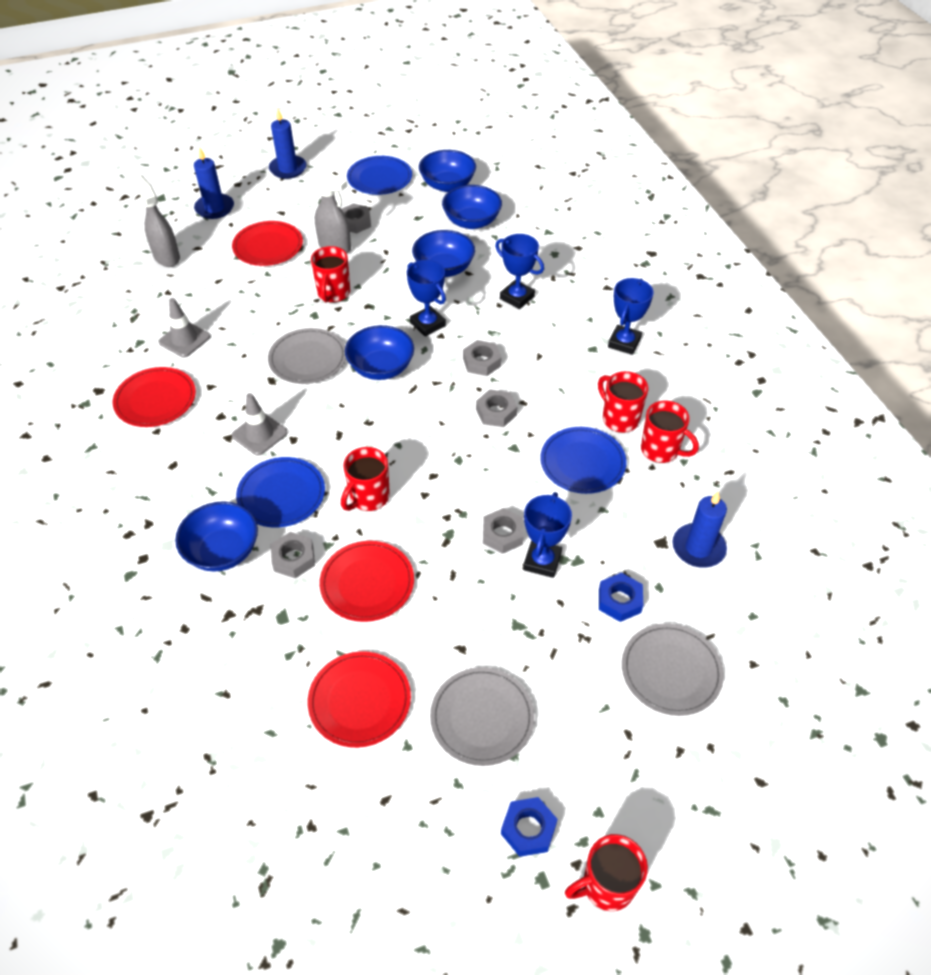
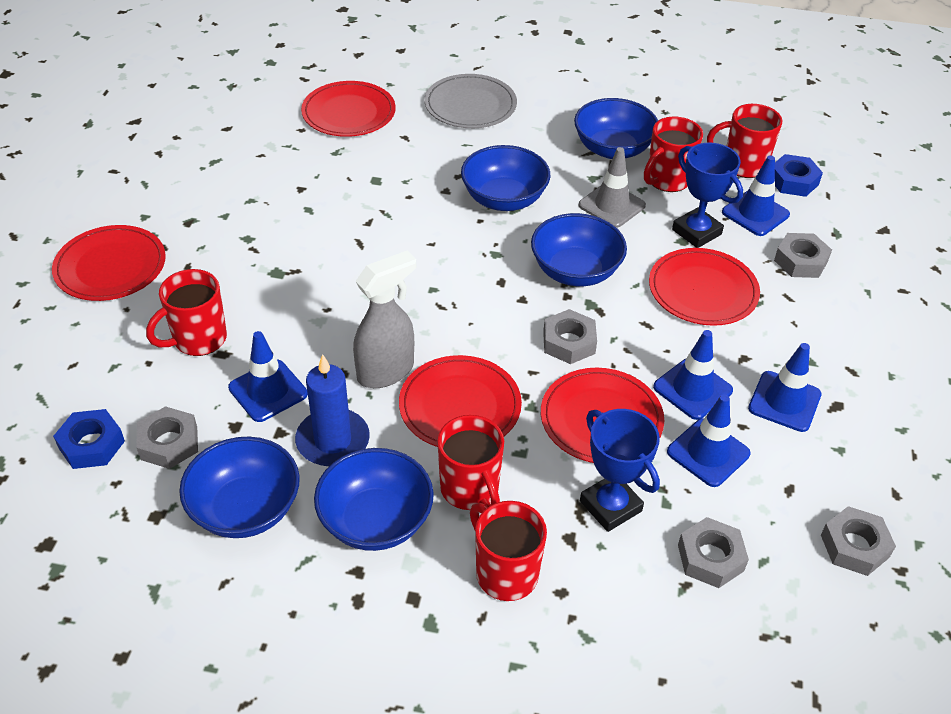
blue candle: [194,148,234,219] [269,109,307,179] [672,492,727,568] = 3 -> [295,354,370,466] = 1
blue plate: [236,457,325,528] [347,156,412,195] [540,427,626,494] = 3 -> none = 0
blue traffic cone: none = 0 -> [228,331,308,422] [653,330,733,420] [667,394,751,487] [722,155,790,236] [748,343,822,432] = 5
blue trophy: [407,260,446,337] [495,234,544,309] [523,492,572,578] [608,278,654,355] = 4 -> [580,409,660,532] [672,143,743,248] = 2
grey plate: [268,328,346,384] [430,667,535,766] [622,624,724,716] = 3 -> [424,74,517,128] = 1
grey spray bottle: [131,174,180,267] [313,169,351,253] = 2 -> [353,251,416,388] = 1
grey traffic cone: [159,298,211,357] [232,393,288,456] = 2 -> [579,147,646,228] = 1
red plate: [113,367,196,427] [232,221,303,266] [308,651,411,748] [319,541,414,622] = 4 -> [52,225,166,301] [301,81,396,137] [399,355,522,447] [541,368,664,463] [649,248,760,326] = 5

